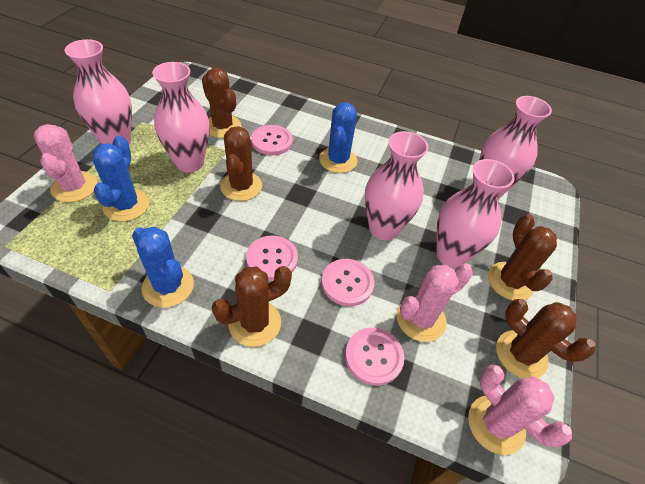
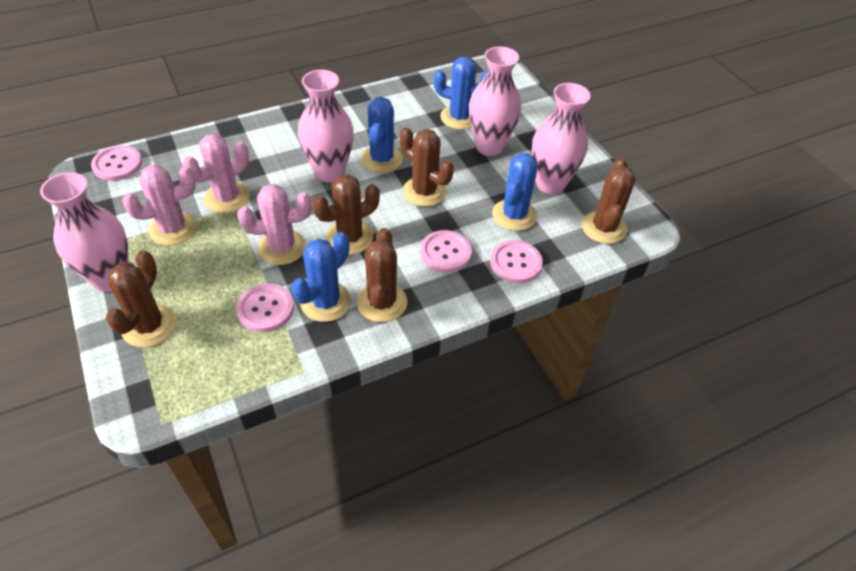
blue cactus: [93,136,149,221] [132,227,194,308] [319,103,357,173] = 3 -> [291,232,351,322] [361,97,403,173] [434,57,488,130] [492,153,537,231] = 4
pink vase: [65,39,132,145] [152,62,210,172] [365,131,429,241] [436,159,515,267] [480,96,552,198] = 5 -> [40,172,129,292] [298,70,354,183] [469,46,521,156] [532,83,591,194] = 4

